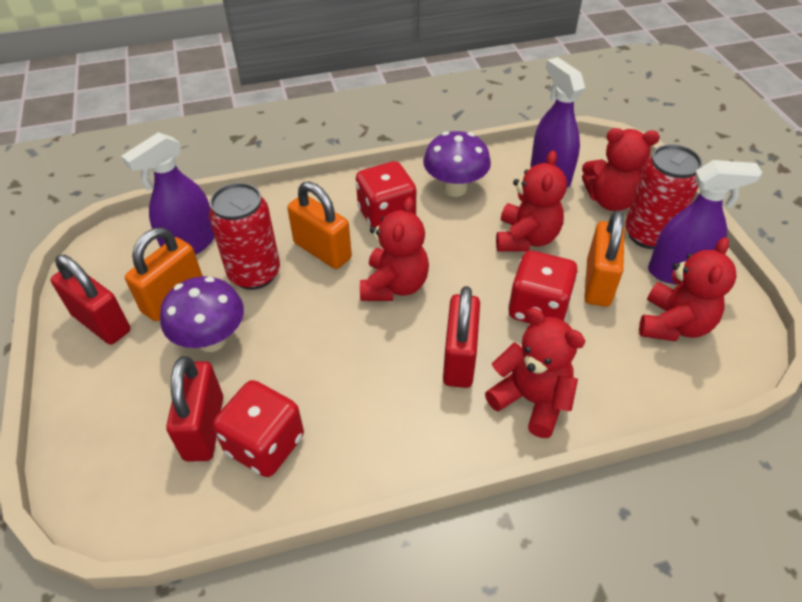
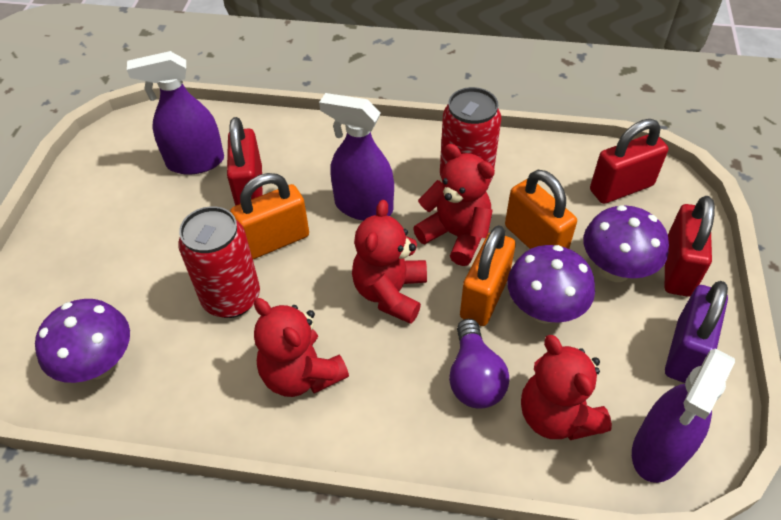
purple light bulb: none = 0 -> [449,319,509,408] = 1
purple mushroom: [160,276,244,352] [423,131,491,197] = 2 -> [35,299,130,383] [507,245,595,324] [583,205,669,282] = 3
purple padlock: none = 0 -> [665,281,728,383] = 1
red dice: [213,380,304,477] [356,161,416,227] [508,251,578,323] = 3 -> none = 0
red teddy bear: [360,197,429,301] [485,308,585,438] [496,150,567,252] [582,128,660,211] [639,237,736,341] = 5 -> [254,298,349,397] [352,200,427,324] [413,144,495,266] [521,335,612,440] = 4

